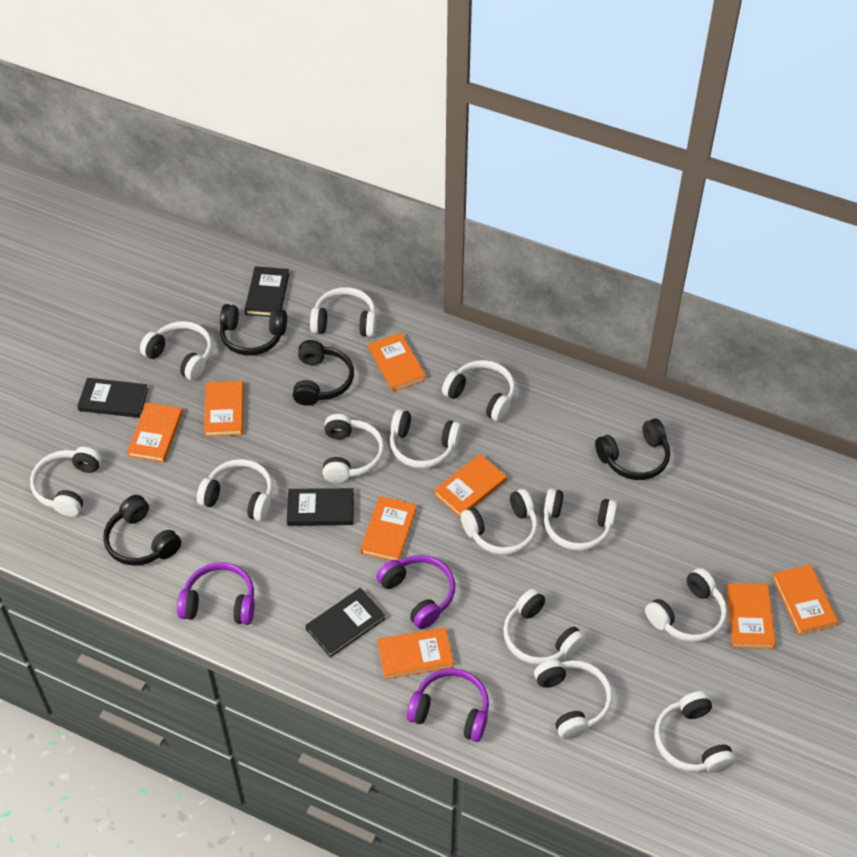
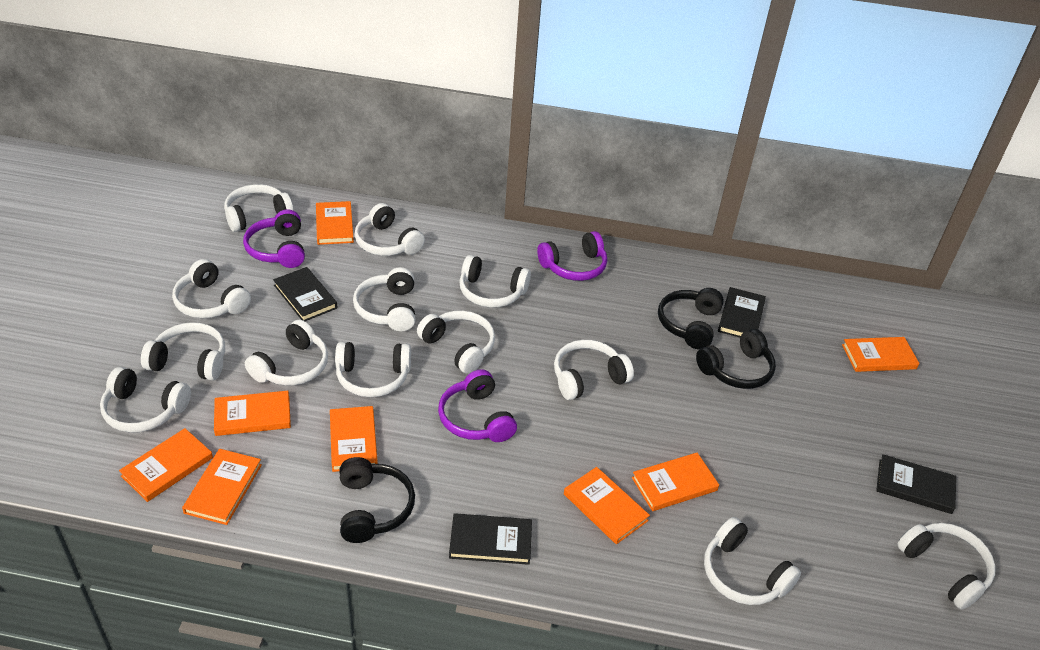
black headphones: [103,495,181,566] [220,304,287,356] [293,340,354,406] [595,419,670,480] = 4 -> [339,457,415,543] [658,288,724,349] [696,329,776,389] = 3

